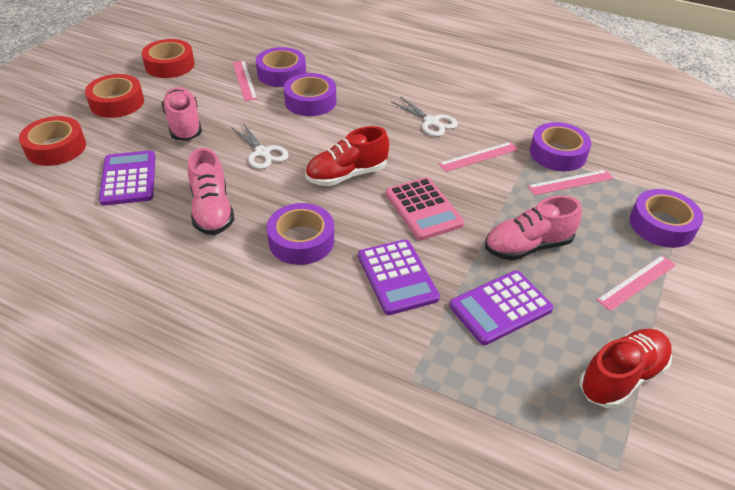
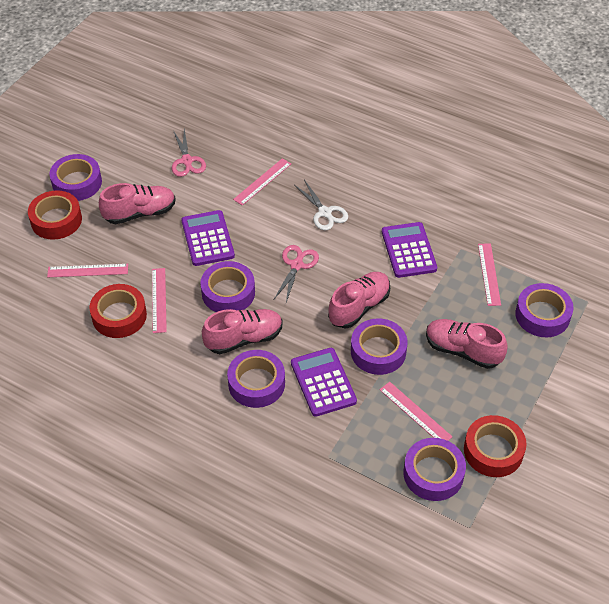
pink calculator: [386,177,464,240] = 1 -> none = 0
pink ruler: [233,60,257,101] [438,142,518,172] [528,170,614,195] [597,255,676,311] = 4 -> [47,264,128,277] [152,268,167,333] [233,158,291,206] [380,382,452,441] [478,244,501,306] = 5
pink scissors: none = 0 -> [172,129,206,177] [274,245,319,302] = 2
pink shoe: [162,87,202,141] [188,148,235,235] [485,196,582,260] = 3 -> [99,183,176,224] [202,309,282,354] [328,272,390,328] [426,319,508,369] = 4
purple tape: [256,47,306,87] [267,203,334,265] [284,73,336,116] [530,122,591,171] [630,189,703,248] = 5 -> [50,154,102,201] [200,261,255,312] [227,350,285,408] [351,319,408,375] [404,438,466,501] [515,283,574,337] = 6
red shoe: [305,126,389,186] [580,329,672,408] = 2 -> none = 0
white scissors: [231,123,289,169] [392,96,458,136] = 2 -> [294,180,348,230] = 1

